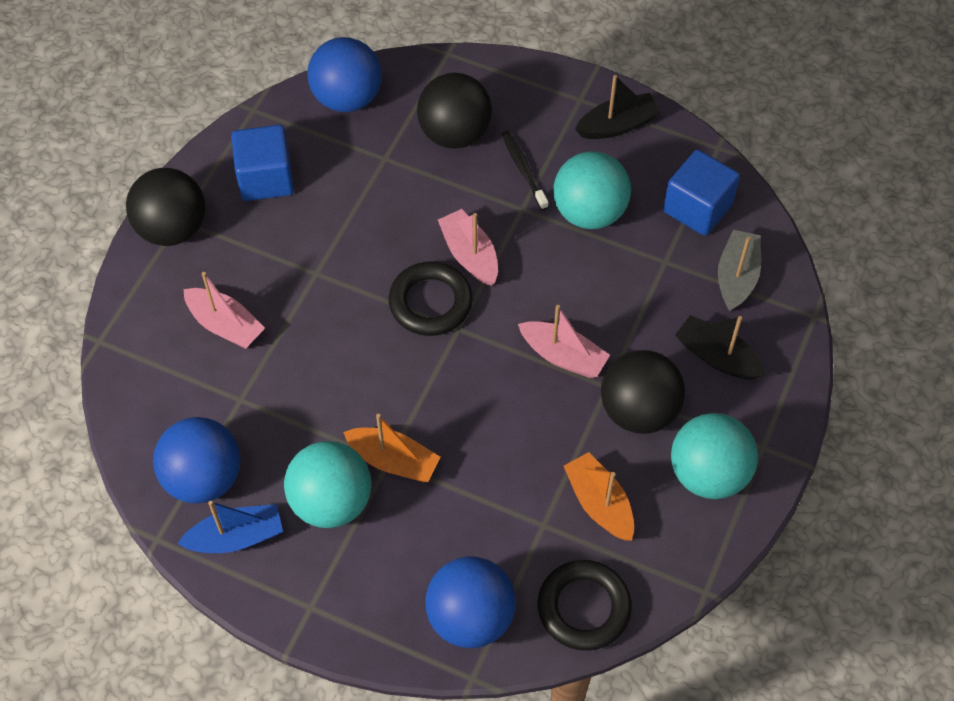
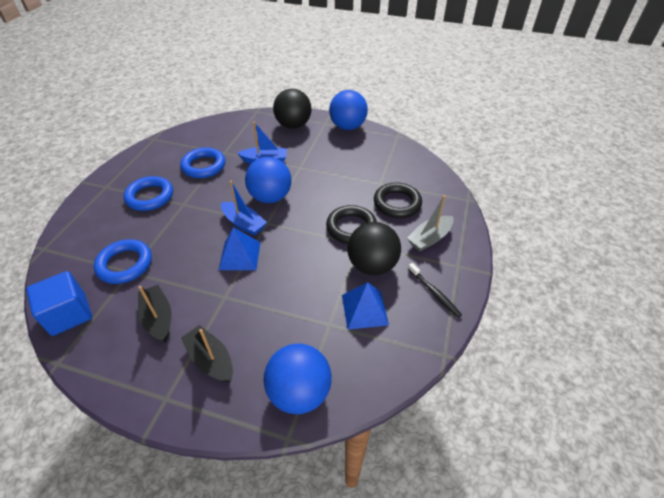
black ball: [126,168,206,246] [417,73,492,149] [601,350,685,434] = 3 -> [273,89,311,129] [348,222,401,275] = 2
blue boat: [177,501,283,553] = 1 -> [221,180,267,236] [237,122,287,164] = 2
blue cube: [231,125,294,201] [663,150,740,236] = 2 -> [26,271,92,336] = 1
blue pyramid: none = 0 -> [219,227,261,270] [342,282,389,330] = 2
blue ring: none = 0 -> [94,239,152,284] [124,176,173,211] [180,147,225,178] = 3
orange boat: [343,414,441,482] [564,452,634,541] = 2 -> none = 0
pink boat: [183,272,265,349] [438,209,498,286] [518,305,610,378] = 3 -> none = 0
turquoise ball: [284,441,371,528] [553,151,631,229] [671,413,758,499] = 3 -> none = 0

